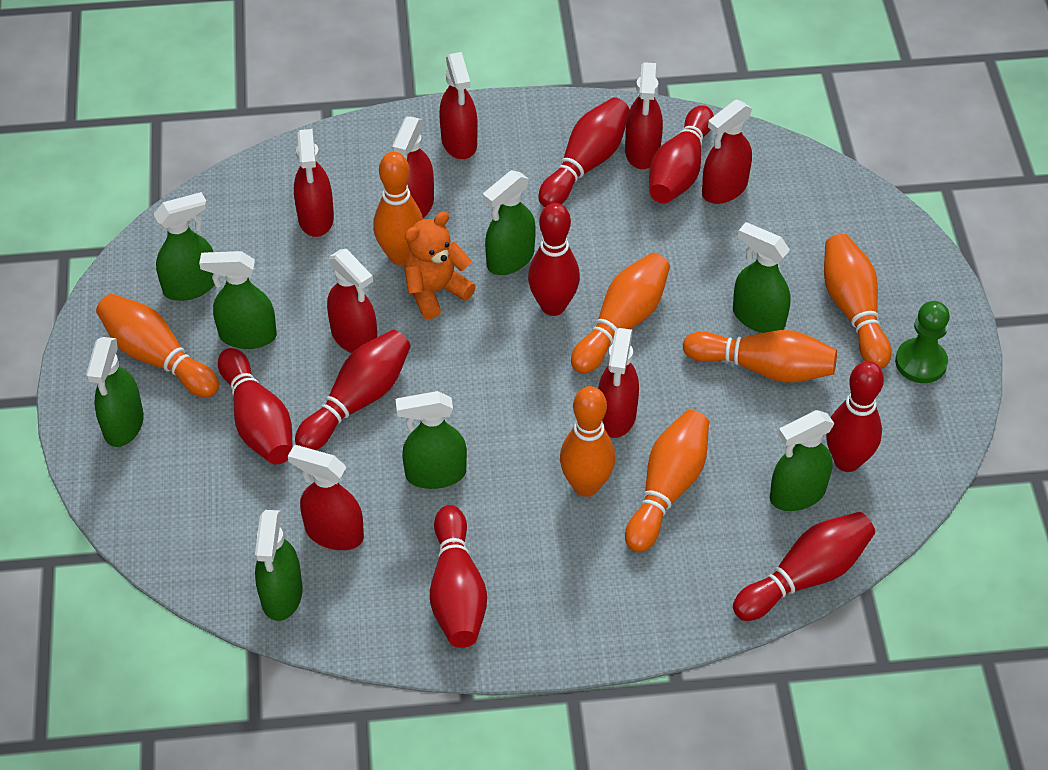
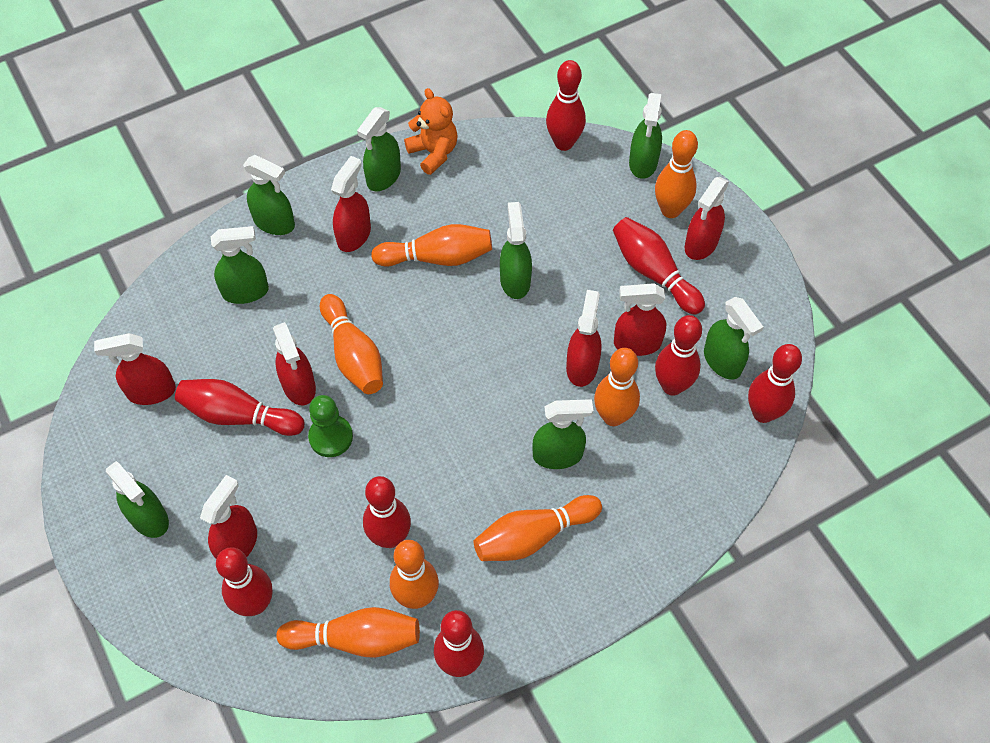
red spray bottle: [288,445,364,550] [294,129,334,237] [327,249,377,353] [392,116,434,218] [440,52,478,159] [598,328,639,438] [625,62,663,169] [702,99,752,204] = 8 -> [94,333,176,405] [200,475,257,559] [273,322,316,405] [331,156,371,252] [566,290,601,387] [614,283,666,356] [685,177,729,260] = 7

